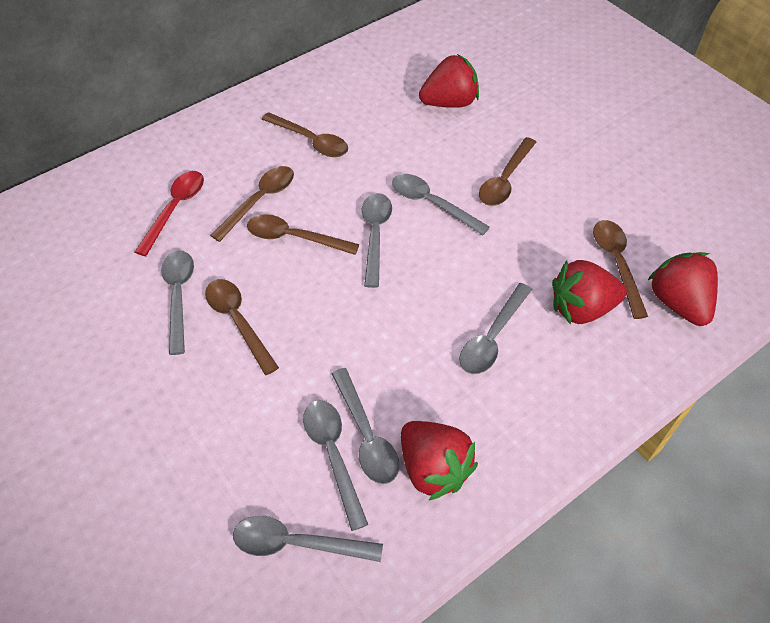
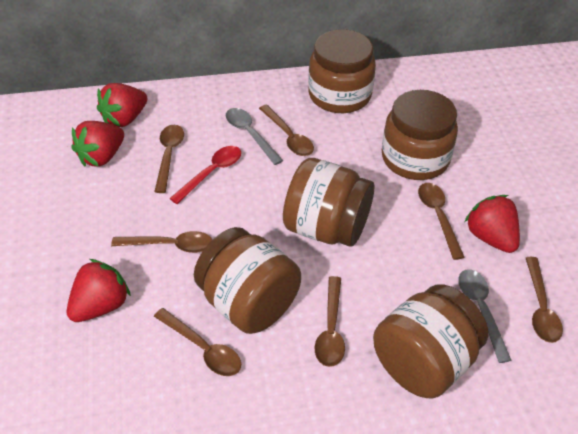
brown jar: none = 0 -> [194,227,301,334] [283,158,374,247] [308,30,376,113] [373,284,488,399] [382,90,458,180] = 5
brown spoon: [205,279,279,375] [210,166,294,242] [247,214,359,255] [261,112,348,157] [479,137,536,206] [593,220,648,319] = 6 -> [111,231,212,253] [154,125,184,193] [154,308,241,376] [259,105,314,156] [315,276,345,367] [418,183,465,260] [526,257,563,343] = 7
grey spoon: [161,251,194,355] [233,516,383,562] [303,400,368,531] [331,368,399,484] [362,193,392,288] [392,174,490,236] [459,283,532,374] = 7 -> [226,108,283,165] [458,269,512,363] = 2

